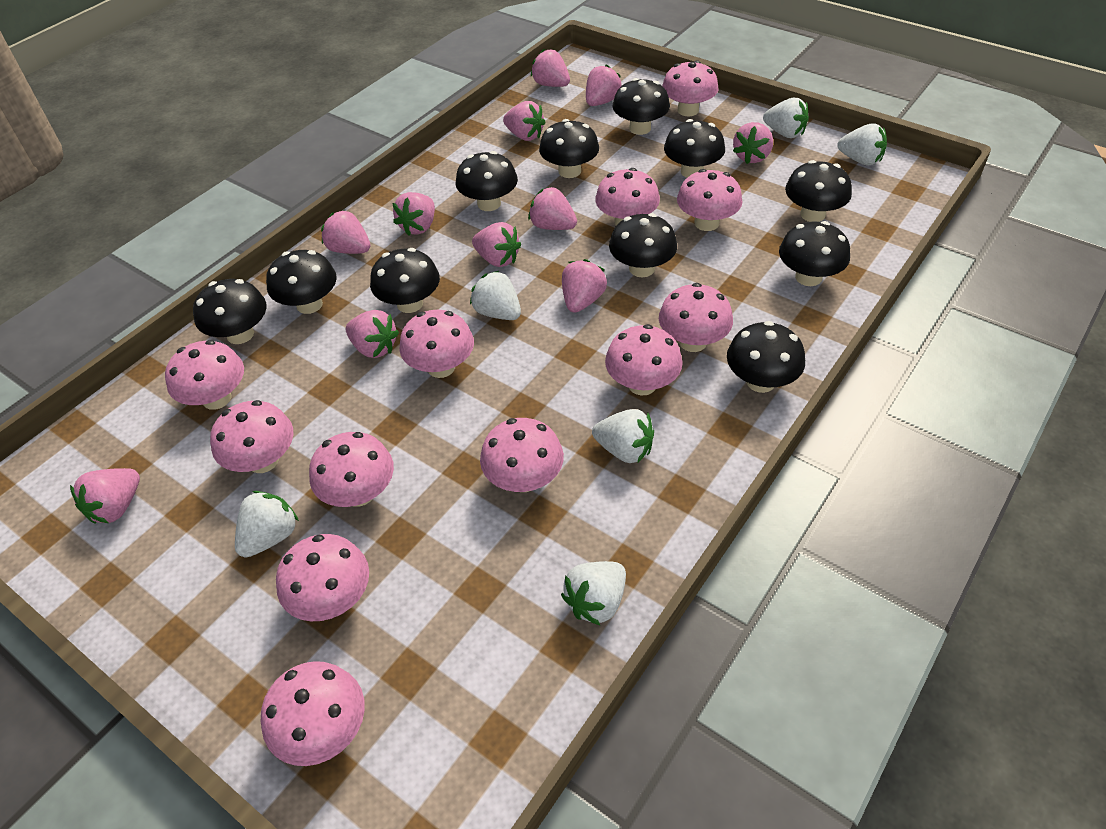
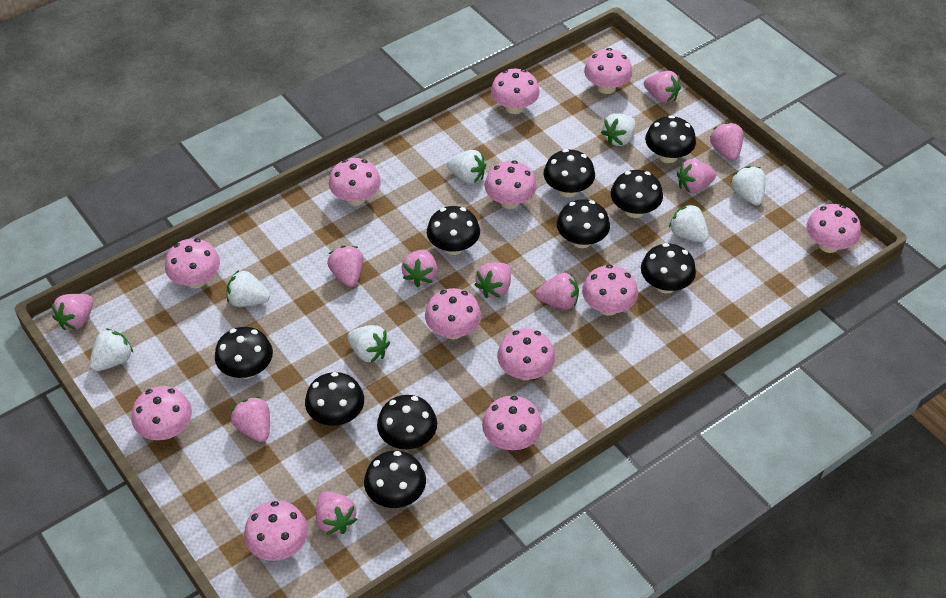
black mushroom: [193,279,267,344] [266,250,337,314] [370,248,440,313] [456,151,518,211] [539,119,599,178] [609,213,677,277] [613,78,670,135] [664,119,725,178] [727,321,805,393] [779,221,850,286] [785,160,852,222] = 11 -> [215,327,273,379] [305,372,364,426] [364,451,426,508] [377,395,437,449] [427,206,480,255] [544,149,595,197] [557,199,610,248] [611,170,663,218] [641,243,696,294] [645,115,696,163] = 10
pink strawberry: [70,468,140,524] [321,210,370,254] [346,310,399,358] [392,192,435,235] [472,222,521,267] [503,101,546,141] [528,187,577,230] [531,49,570,87] [562,259,607,313] [586,64,622,106] [733,122,773,164] = 11 -> [52,294,93,330] [231,396,270,442] [316,491,358,535] [327,246,363,287] [401,250,438,287] [475,263,511,298] [536,273,579,309] [644,71,681,103] [677,159,716,193] [710,122,744,161] = 10
white strawberry: [235,491,299,557] [470,271,521,320] [561,561,626,625] [592,409,654,463] [763,98,809,138] [837,123,887,165] = 6 -> [90,328,133,371] [227,270,270,307] [348,325,390,363] [447,150,486,184] [601,113,636,146] [669,204,709,243] [731,166,766,205] = 7

